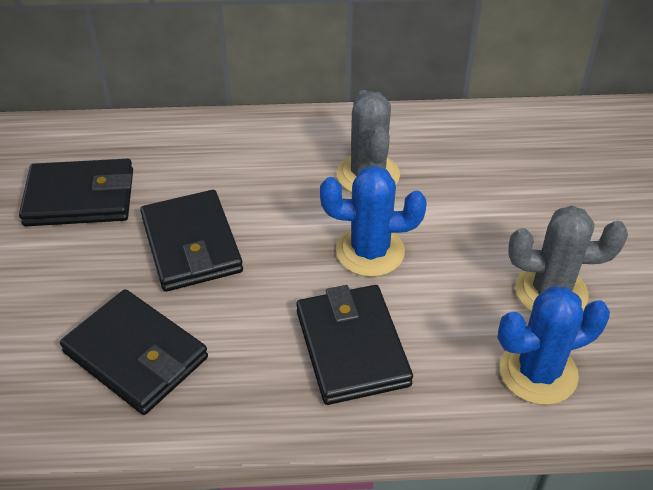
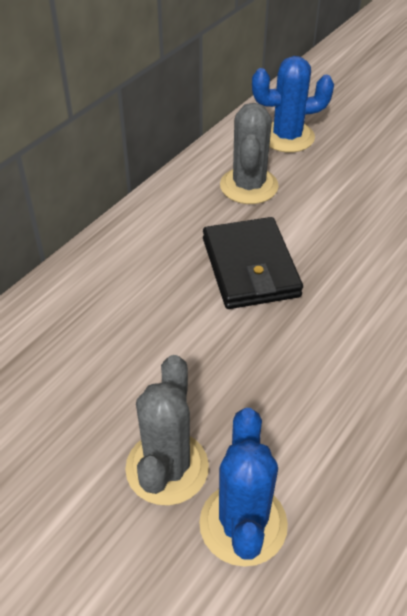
black wallet: [19,159,133,226] [60,289,208,415] [140,190,243,292] [296,285,413,405] = 4 -> [203,217,303,309] = 1

